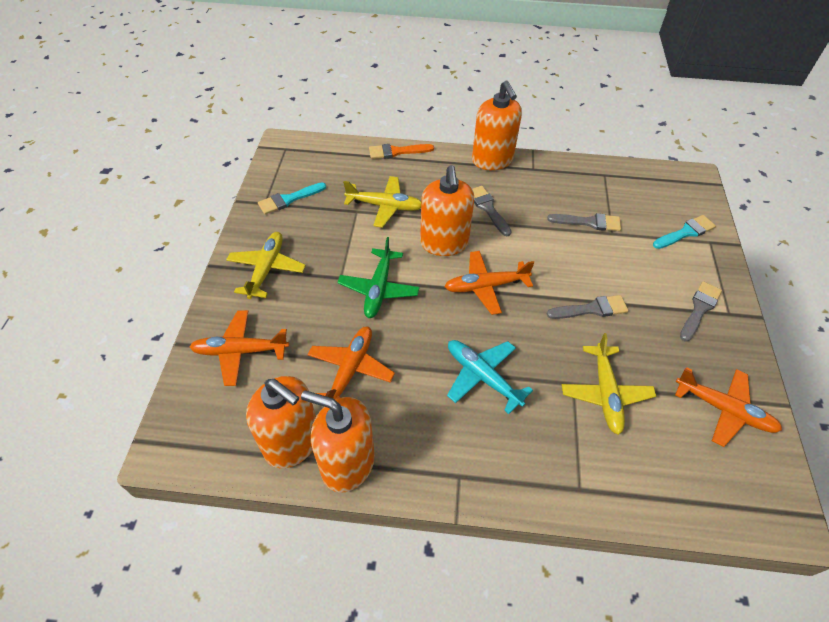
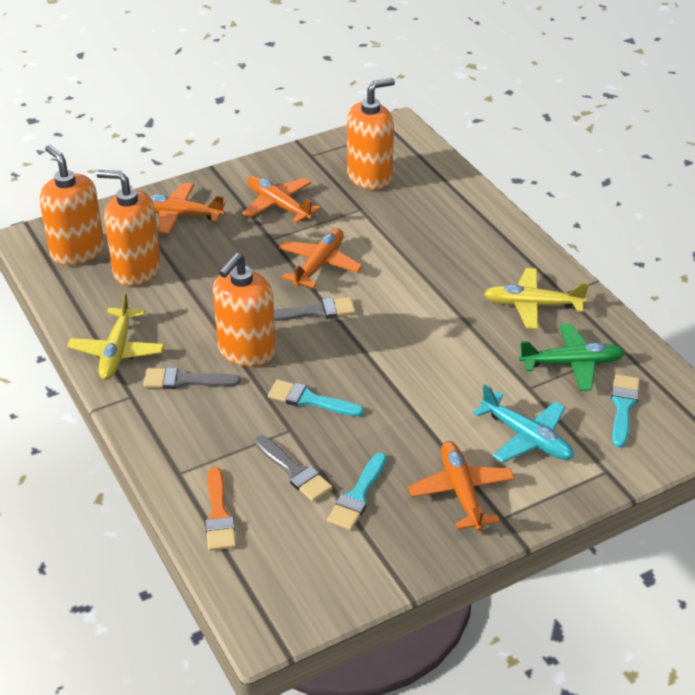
grey brush: [472,186,512,236] [547,213,621,231] [547,295,628,319] [680,281,722,342] = 4 -> [143,367,241,389] [255,436,332,502] [274,297,355,321] = 3
turquoise brush: [258,182,326,215] [653,215,716,249] = 2 -> [268,379,364,417] [327,452,386,530] [611,374,640,448] = 3
yellow plane: [226,232,306,299] [343,176,421,228] [562,333,656,435] = 3 -> [67,292,164,380] [484,268,589,329] = 2

